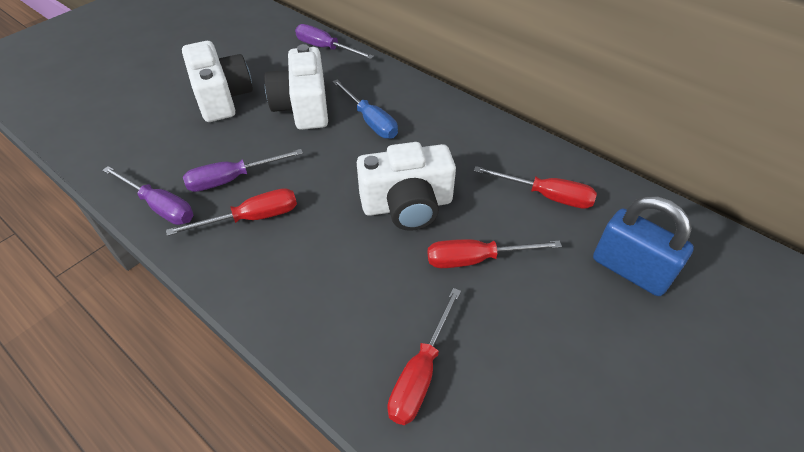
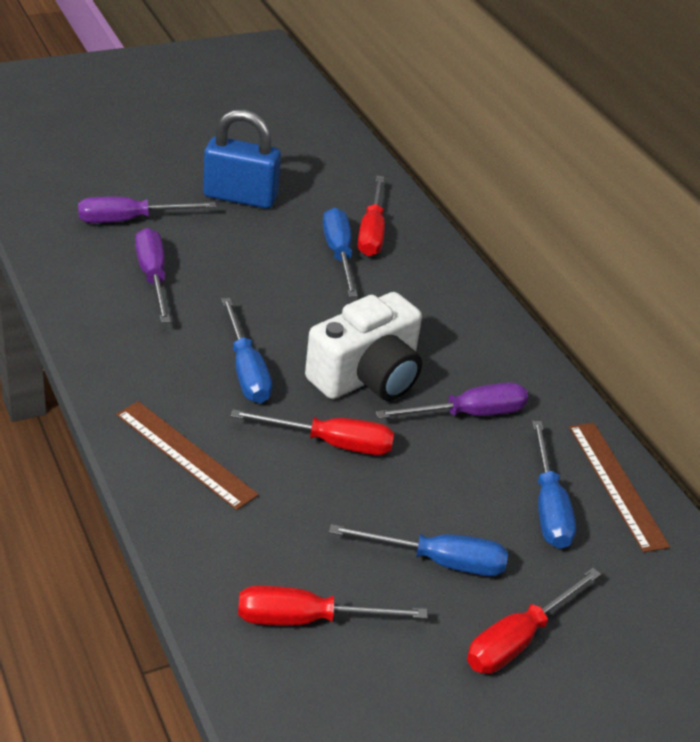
blue screwdriver: [332,80,398,139] = 1 -> [221,298,272,403] [323,208,358,297] [329,524,508,576] [532,421,576,549] = 4
brown ruler: none = 0 -> [116,401,259,510] [569,423,670,552] = 2
white camera: [182,41,253,122] [265,44,328,130] [357,142,456,231] = 3 -> [305,292,422,401] = 1

